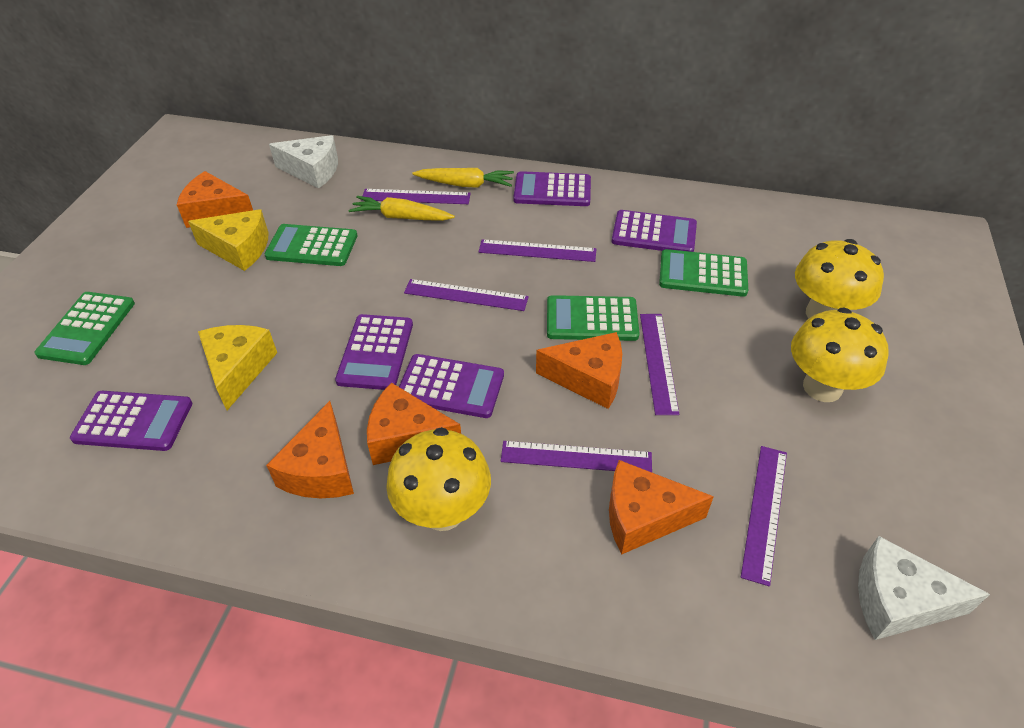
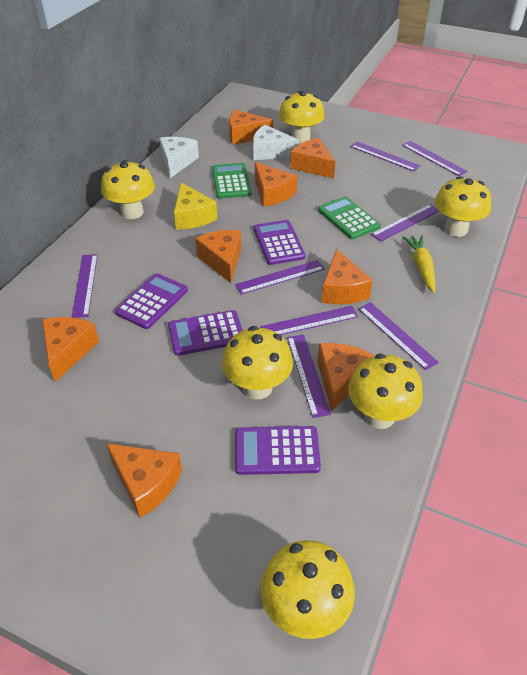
green calculator: [34,292,135,365] [265,224,357,266] [547,295,640,341] [659,249,748,297] = 4 -> [212,163,252,199] [318,196,381,239] = 2
orange cheese: [177,171,253,228] [266,401,354,498] [367,382,461,465] [536,332,622,409] [609,460,714,554] = 5 -> [42,317,99,382] [106,443,182,518] [195,230,242,283] [229,110,273,145] [255,162,297,207] [290,138,336,178] [318,343,375,412] [321,249,373,304] = 8
purple calculator: [70,391,192,451] [335,314,413,390] [399,354,504,418] [513,171,591,206] [612,210,697,252] = 5 -> [115,273,188,329] [168,310,243,356] [235,426,321,475] [254,220,306,265] = 4
purple ruler: [363,189,471,204] [404,279,529,311] [479,239,596,262] [501,441,652,472] [640,314,679,415] [741,446,787,586] = 6 -> [72,254,98,318] [235,260,325,295] [260,306,358,335] [287,335,331,418] [350,141,420,171] [358,302,439,370] [371,204,439,242] [402,141,467,176] = 8
yellow carrot: [348,196,455,221] [412,168,514,188] = 2 -> [403,235,435,293] = 1
yellow cheese: [188,209,269,271] [198,325,277,410] = 2 -> [174,183,217,229] = 1
yellow mushroom: [386,427,491,531] [791,307,889,402] [795,239,884,318] = 3 -> [101,160,155,219] [222,326,293,399] [261,540,355,639] [279,91,325,144] [348,354,423,429] [435,176,491,237] = 6

